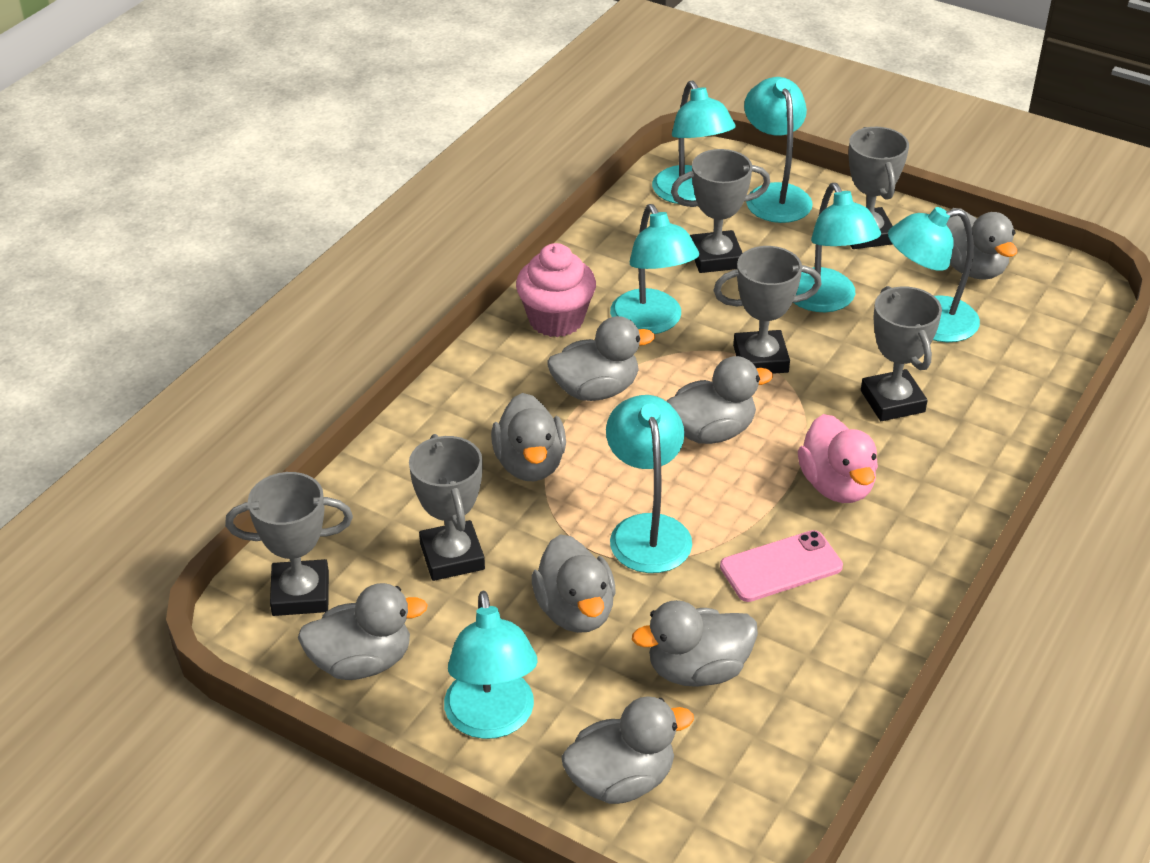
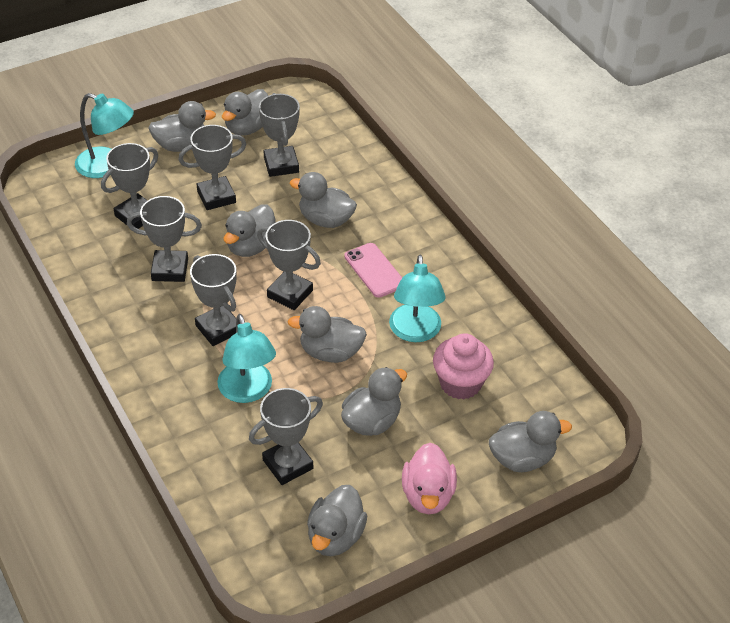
grey trophy: [225,472,353,616] [409,434,485,581] [671,149,770,273] [713,246,822,374] [849,127,909,249] [861,286,942,421] = 6 -> [101,143,158,229] [127,196,202,282] [178,125,246,210] [190,254,236,346] [249,388,323,485] [257,220,321,310] [259,93,300,177] = 7
turquoise lamp: [444,591,538,739] [606,395,692,573] [610,204,699,334] [652,81,736,204] [744,77,813,223] [794,183,881,312] [888,207,980,342] = 7 -> [75,93,134,178] [217,314,276,403] [389,255,446,342] = 3

